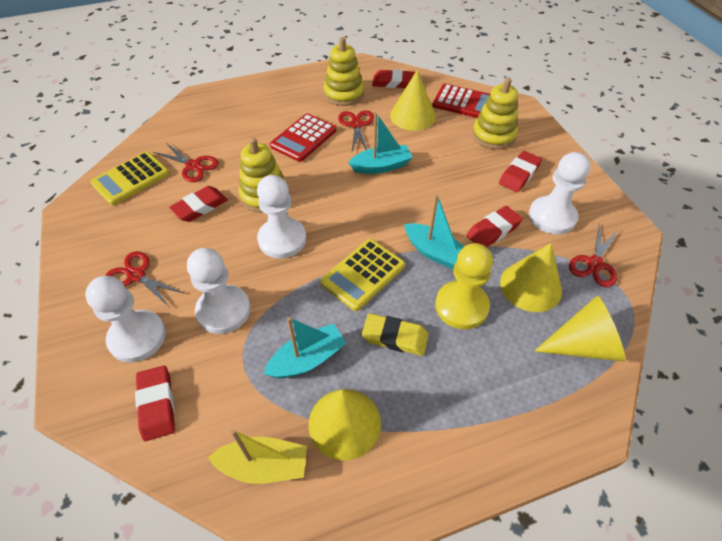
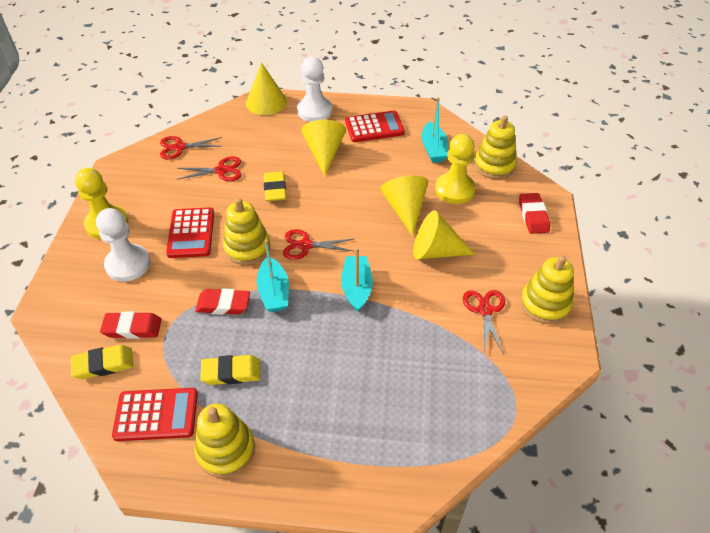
red calculator: [270,113,337,162] [432,84,491,118] = 2 -> [112,388,198,441] [166,208,214,258] [345,110,405,142] = 3
red eraser: [135,366,175,441] [169,186,228,222] [372,69,415,88] [466,206,523,247] [499,151,542,192] = 5 -> [100,312,161,339] [195,288,250,315] [519,193,550,234] = 3
white pawn: [85,276,166,363] [187,248,251,334] [257,175,306,259] [529,152,591,234] = 4 -> [96,208,150,282] [297,57,332,122] = 2
yellow boat: [208,429,307,484] = 1 -> none = 0
yellow calculator: [90,152,169,205] [320,239,405,311] = 2 -> none = 0
yellow eraser: [362,313,429,356] = 1 -> [71,345,133,379] [200,355,260,385] [264,171,286,201] = 3
yellow pawn: [435,243,493,329] = 1 -> [75,168,128,239] [435,134,476,204] = 2
yellow stacking toy: [239,137,287,213] [324,37,364,106] [472,78,518,149] = 3 -> [194,404,255,478] [223,198,270,265] [474,115,517,179] [520,255,574,324] = 4

